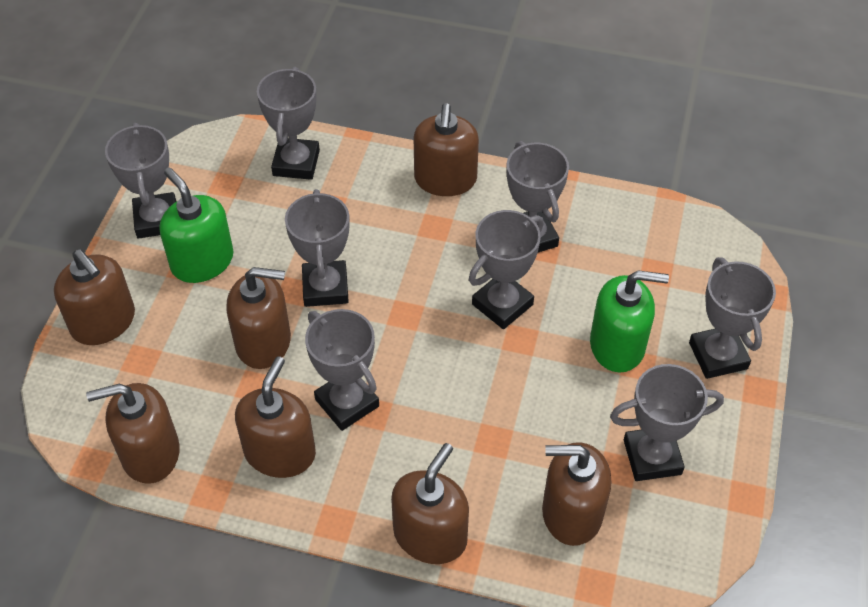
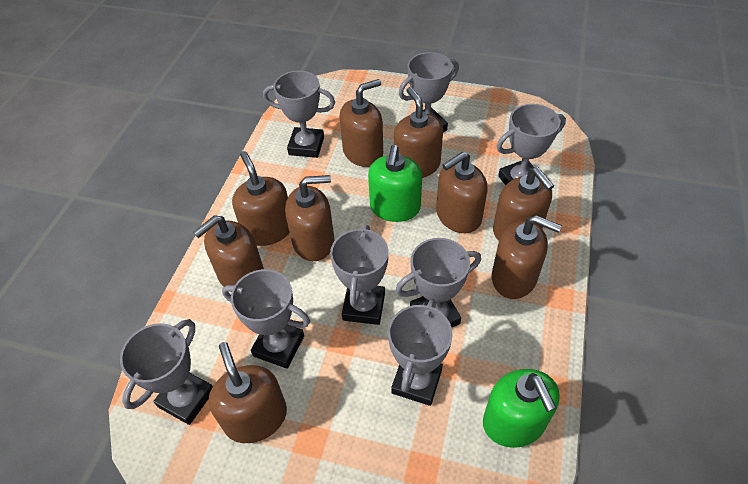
brown soap dispenser: [54,249,135,345] [86,383,180,484] [226,267,291,369] [235,356,316,478] [391,443,469,564] [413,103,479,196] [542,442,611,546] = 7 -> [193,215,264,292] [209,342,287,443] [232,151,289,246] [285,175,334,261] [340,79,383,167] [394,87,443,178] [436,152,487,233] [492,215,562,299] [493,167,554,241] = 9

